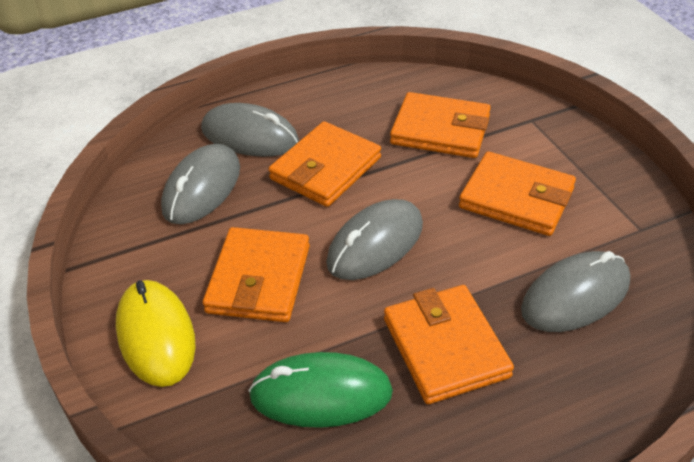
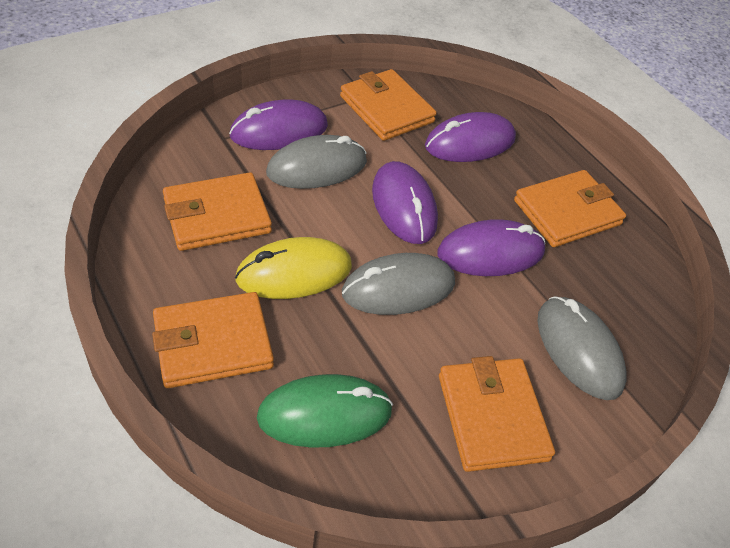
grey mouse: [161,144,240,224] [201,103,299,157] [326,199,423,280] [521,251,630,332] = 4 -> [266,135,367,189] [342,253,455,315] [537,296,627,400] = 3
purple mouse: none = 0 -> [229,100,328,150] [372,161,438,244] [425,112,516,162] [437,219,546,276] = 4

